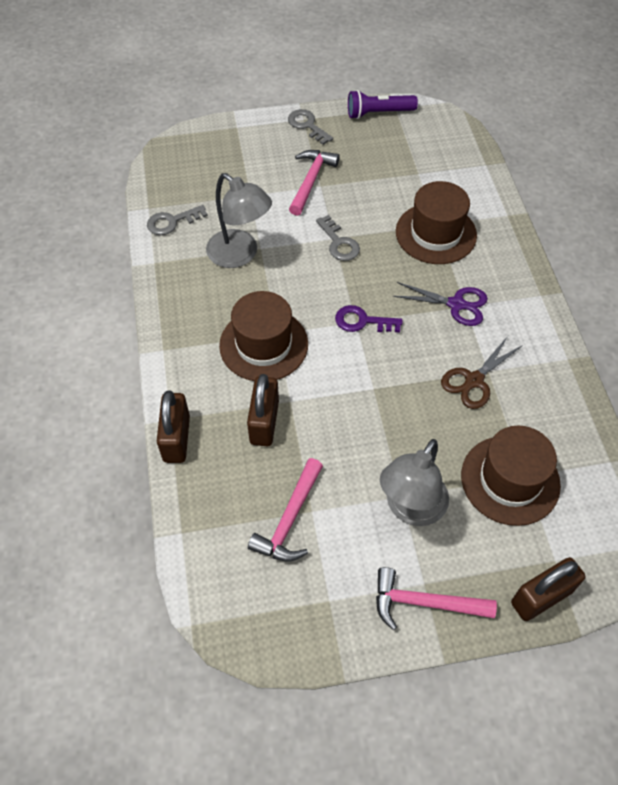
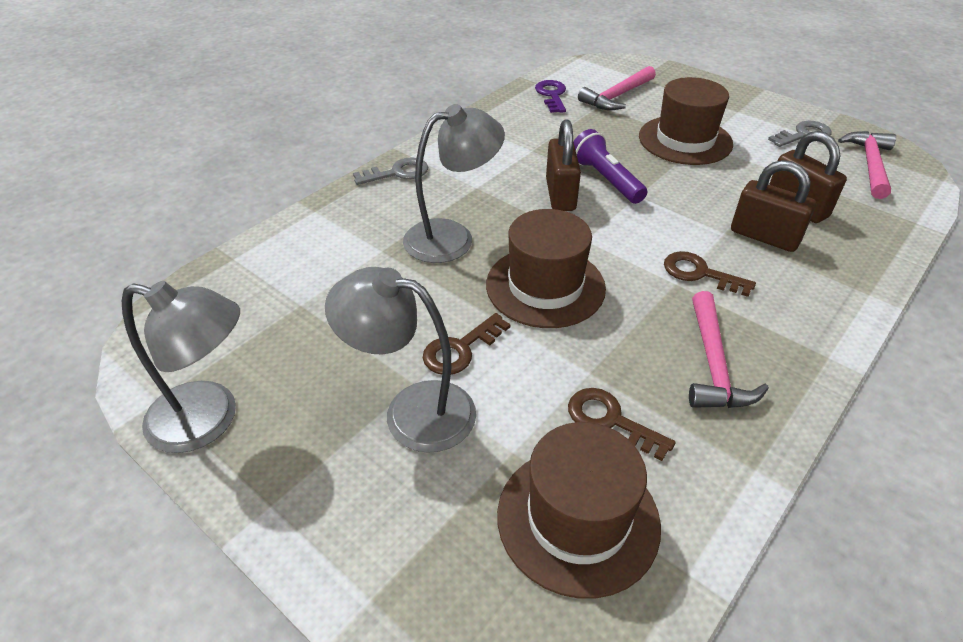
brown key: none = 0 -> [423,313,511,375] [568,388,676,461] [664,251,756,297] = 3
brown scissors: [441,336,523,409] = 1 -> none = 0
grey key: [147,205,208,235] [288,109,333,145] [316,215,360,261] = 3 -> [353,157,428,185] [768,121,832,147] = 2
grey lamp: [206,173,272,268] [380,439,449,526] = 2 -> [122,281,240,453] [325,267,476,453] [403,104,505,263] = 3
purple scissors: [393,282,488,326] = 1 -> none = 0

